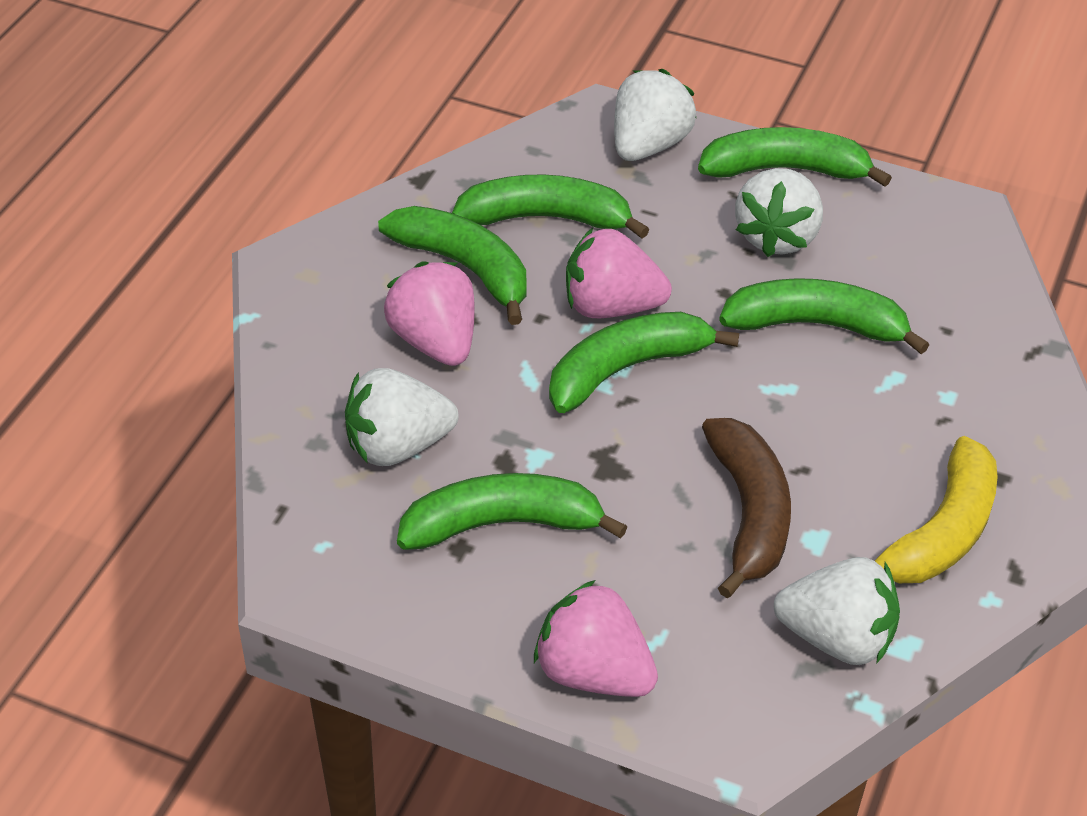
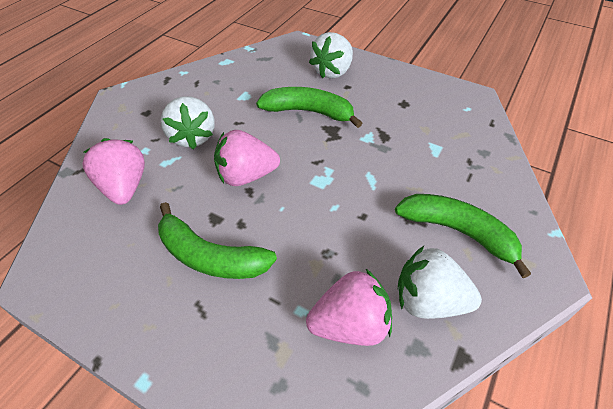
brown banana: [702,418,791,598] = 1 -> none = 0
green banana: [378,206,526,325] [397,473,627,550] [452,175,650,239] [549,312,739,413] [698,127,892,187] [719,278,929,354] = 6 -> [158,202,277,279] [256,87,362,128] [395,194,531,278] = 3
white strawberry: [345,368,459,466] [614,69,697,161] [735,168,823,257] [774,557,900,665] = 4 -> [161,96,215,149] [309,32,353,79] [398,246,482,319] = 3
yellow banana: [875,436,998,583] = 1 -> none = 0

